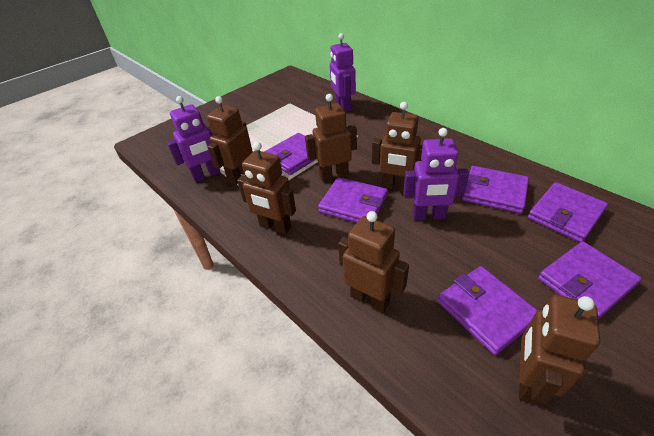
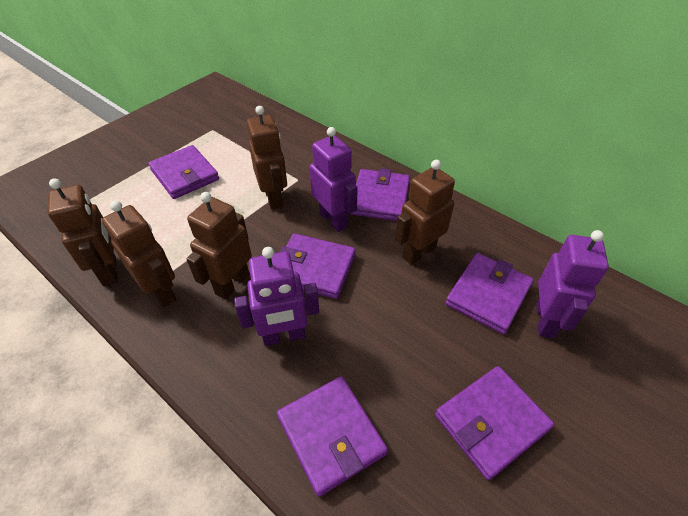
brown robot: [207,96,253,185] [237,142,296,235] [305,94,357,182] [338,211,409,312] [372,102,423,191] [519,295,600,406] = 6 -> [48,178,118,286] [102,201,176,307] [186,192,252,300] [247,106,287,210] [395,160,455,265] = 5

